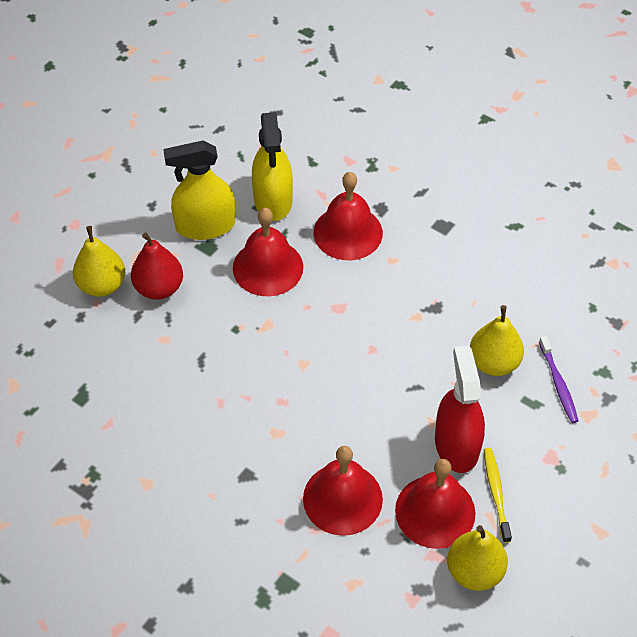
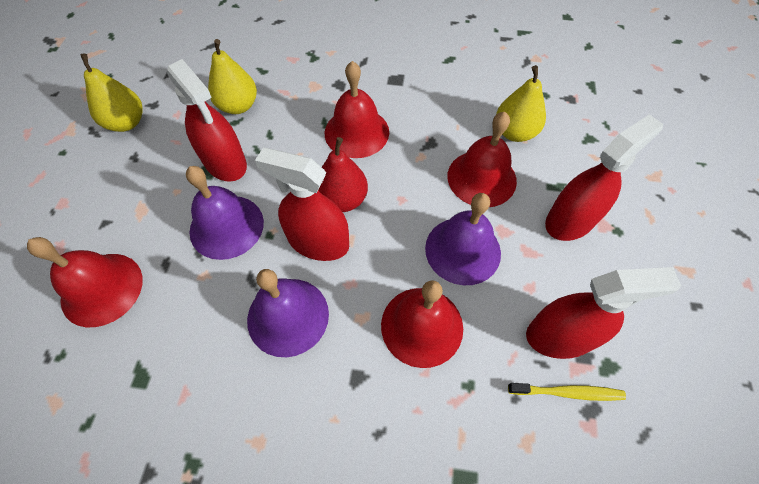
purple bell: none = 0 -> [186,166,264,260] [247,269,329,357] [425,193,501,285] = 3
purple toothbrush: [539,336,578,423] = 1 -> none = 0
red spray bottle: [435,345,485,473] = 1 -> [167,59,247,182] [255,148,349,261] [526,267,681,359] [545,114,663,241] = 4
yellow spray bottle: [163,140,235,240] [252,112,293,221] = 2 -> none = 0

